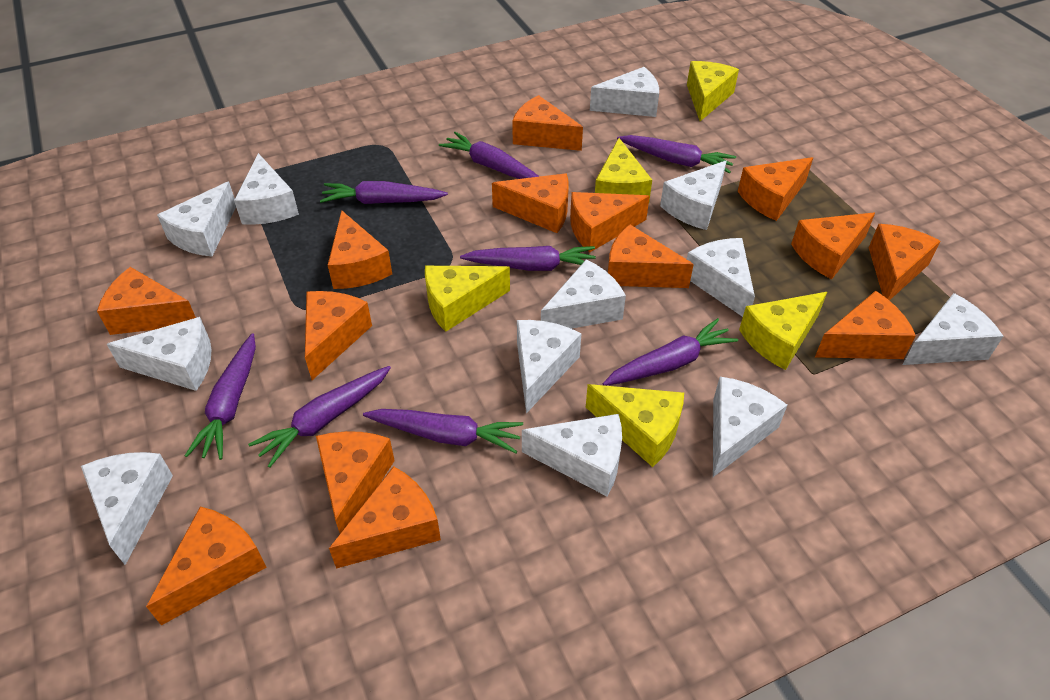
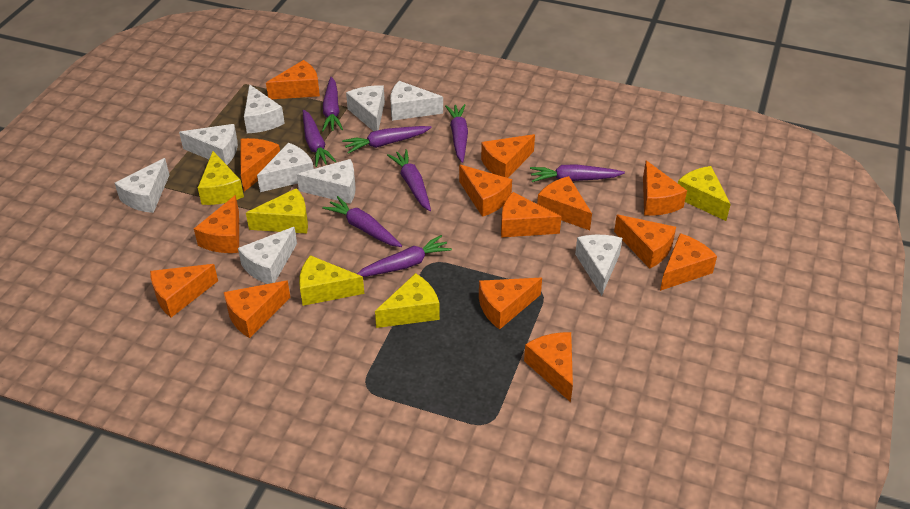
white cheese: [81,452,173,565] [107,317,211,391] [157,182,236,256] [234,153,299,225] [517,320,582,413] [522,414,622,496] [541,259,626,329] [590,67,659,117] [660,160,727,230] [687,238,755,317] [713,377,787,477] [903,293,1003,365] = 12 -> [115,158,169,213] [179,124,238,165] [238,227,297,284] [244,84,285,133] [257,143,314,192] [297,159,355,204] [346,85,385,131] [390,81,443,121] [575,235,622,296] = 9

